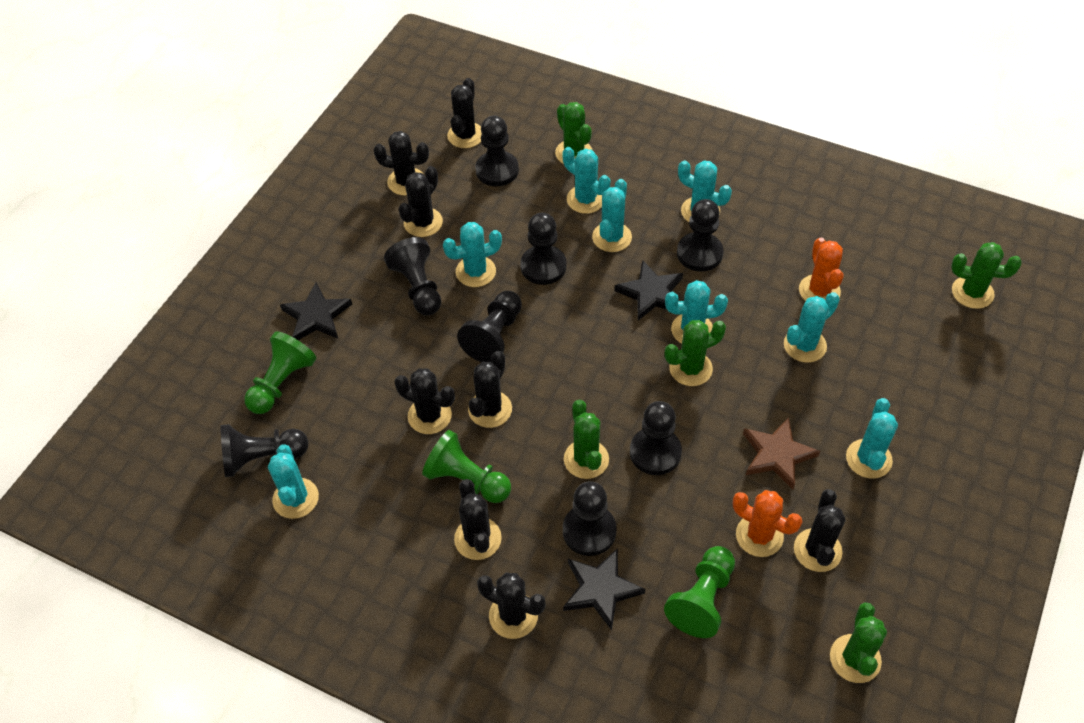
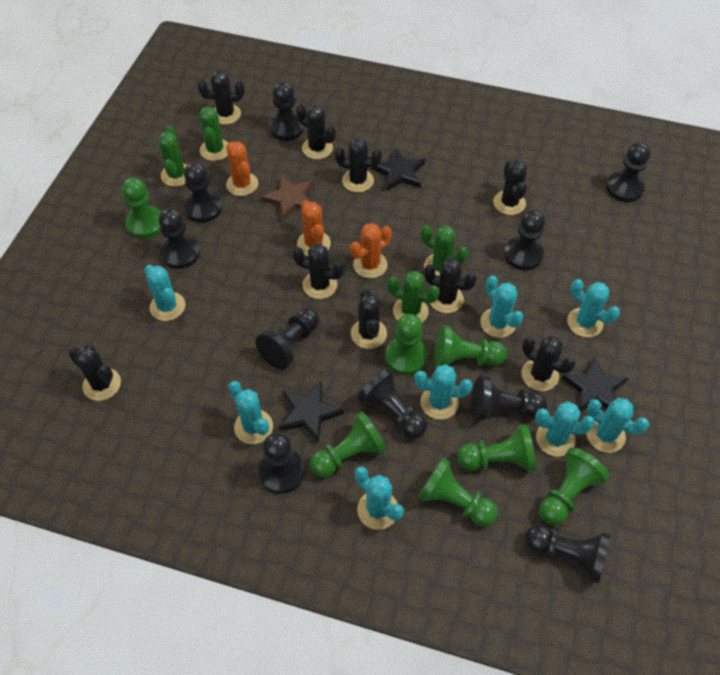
black cactus: [374,131,429,195] [394,368,455,434] [399,166,443,237] [447,78,482,148] [454,479,502,560] [468,351,512,428] [477,573,546,639] [794,489,846,572] = 8 -> [68,345,121,401] [198,71,245,125] [292,244,344,299] [296,104,336,159] [335,138,382,192] [351,289,387,349] [424,258,477,313] [493,159,527,215] [521,336,576,391] = 9
black pawn: [220,424,308,477] [384,237,441,315] [457,291,522,362] [475,116,519,186] [520,212,567,285] [563,481,617,556] [630,401,682,475] [677,199,723,272] = 8 -> [159,208,200,269] [184,162,222,223] [255,308,319,369] [259,432,305,494] [269,81,304,141] [357,368,427,439] [471,376,547,421] [504,210,545,270] [525,524,611,584] [606,142,651,202] = 10
green cactus: [555,102,592,164] [564,399,609,479] [664,320,726,386] [830,602,887,683] [951,242,1022,309] = 5 -> [158,125,187,187] [199,107,228,161] [387,271,440,322] [421,225,469,276] = 4
green pawn: [244,331,317,414] [422,430,511,503] [664,546,735,638] = 3 -> [122,178,161,238] [310,411,387,477] [385,314,428,375] [418,458,498,527] [434,325,507,367] [457,424,536,471] [539,447,610,525] = 7
orange cactus: [733,490,802,557] [799,238,843,301] = 2 -> [226,141,258,196] [297,200,331,256] [350,223,392,278] = 3

